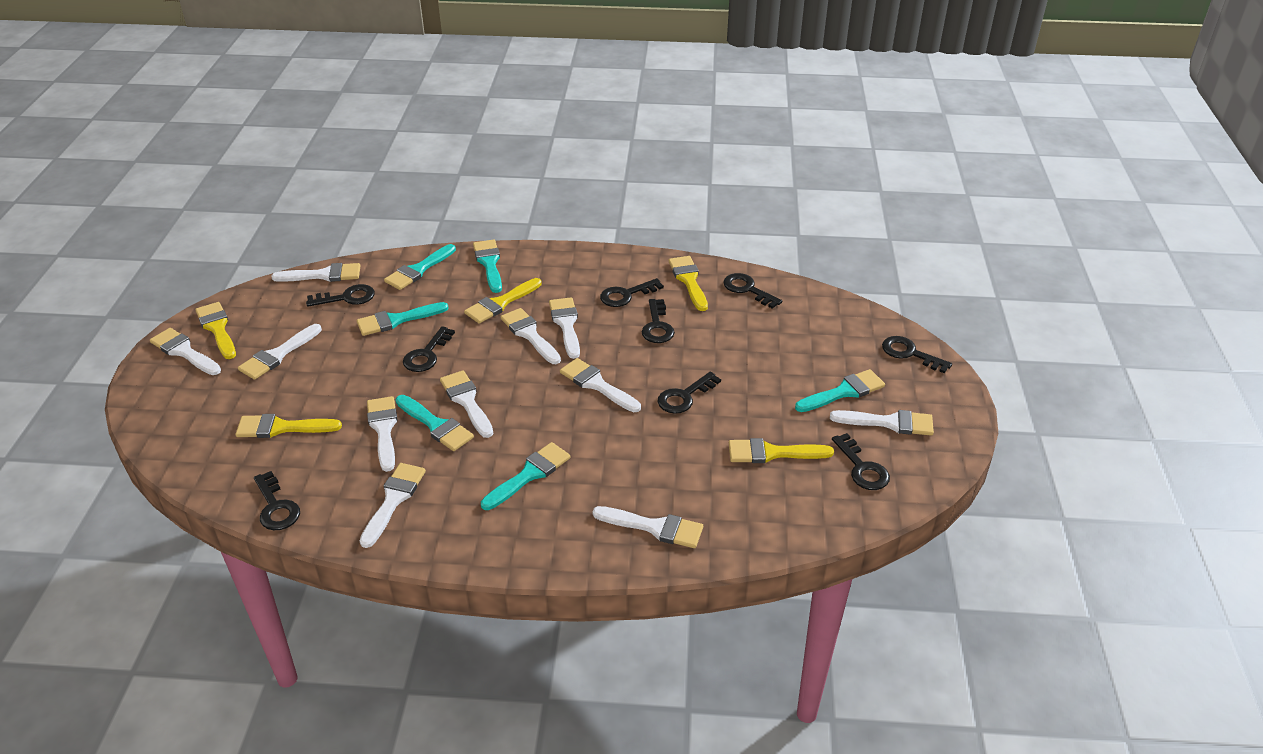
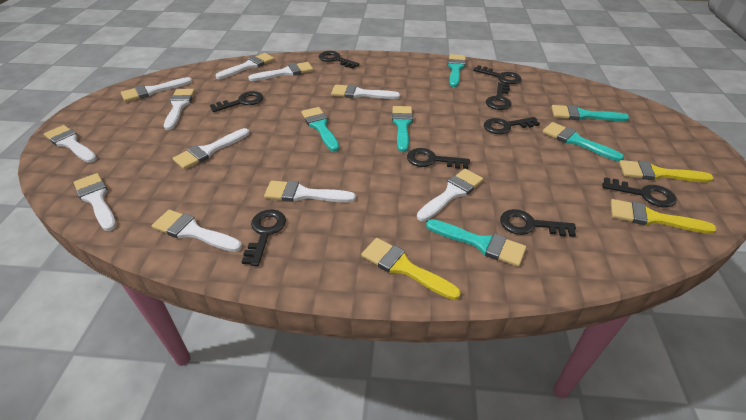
yellow brush: [195,302,236,359] [236,414,342,438] [464,278,542,323] [669,256,708,311] [729,438,834,463] = 5 -> [361,238,461,300] [611,199,717,234] [619,160,714,182] = 3

